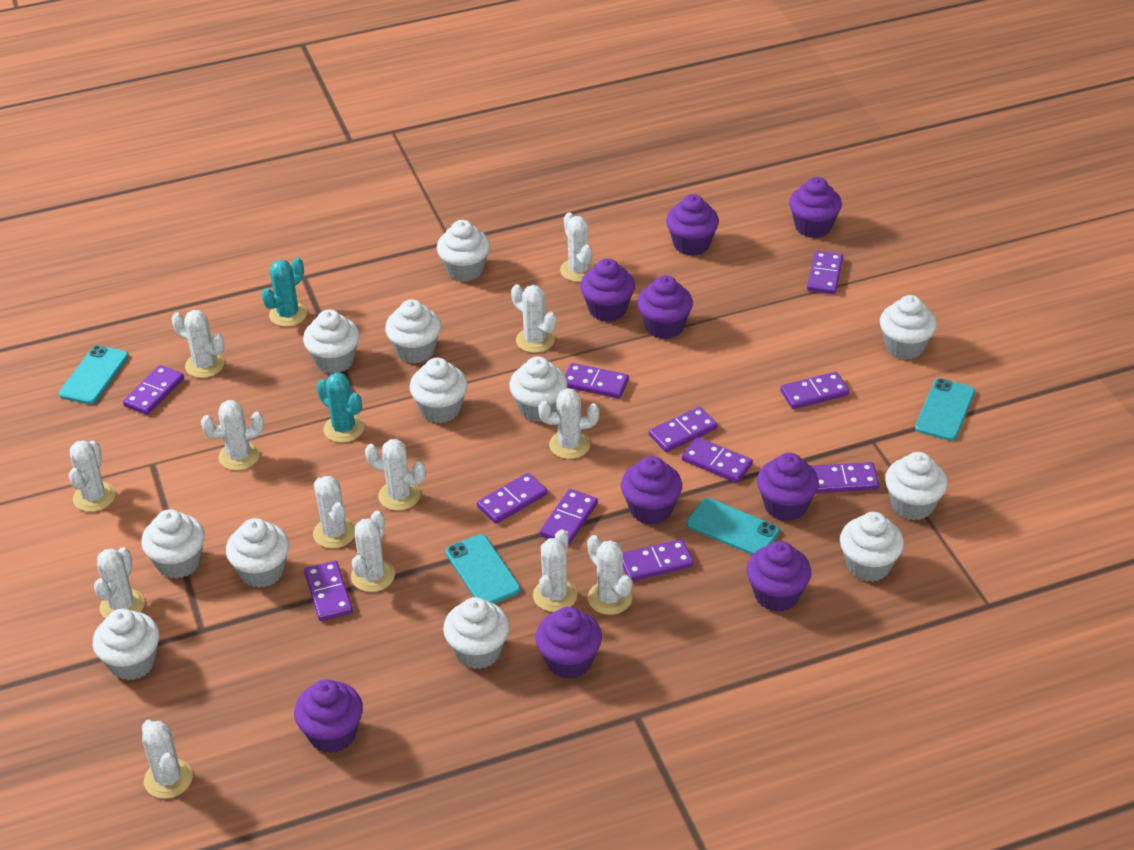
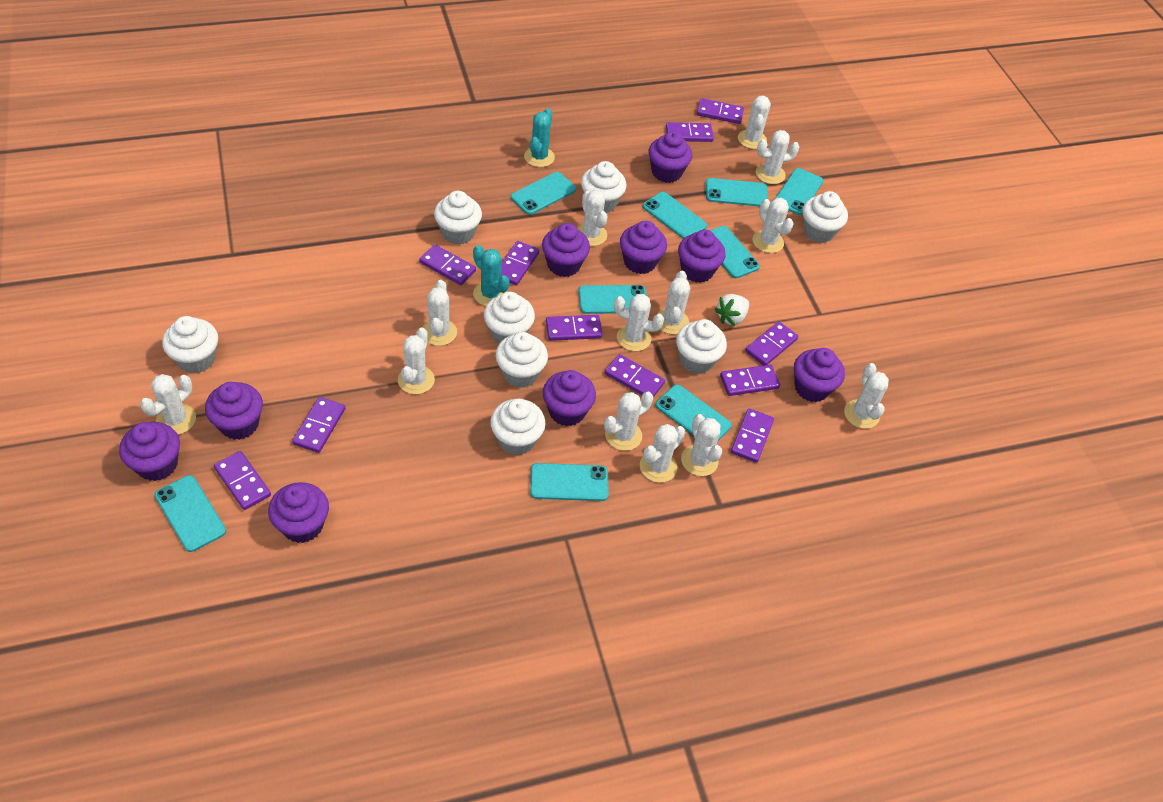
turquoise phone: [59,345,129,404] [445,534,521,604] [686,498,780,555] [915,378,975,441] = 4 -> [154,475,226,552] [510,172,576,215] [530,463,609,501] [578,285,647,314] [643,192,707,239] [655,385,732,442] [706,178,768,207] [709,226,760,278] [775,168,823,215] = 9
white cupcake: [93,609,159,680] [141,509,205,579] [226,518,289,588] [303,309,360,374] [385,299,441,364] [410,358,468,423] [437,220,490,282] [443,597,510,669] [509,356,567,422] [840,512,904,582] [880,295,937,360] [885,452,948,520] = 12 -> [162,316,218,374] [434,191,482,245] [484,292,535,344] [490,399,546,455] [496,332,548,388] [581,161,626,213] [676,319,727,374] [803,191,848,243] = 8
white strawberry: none = 0 -> [715,294,749,326] = 1

